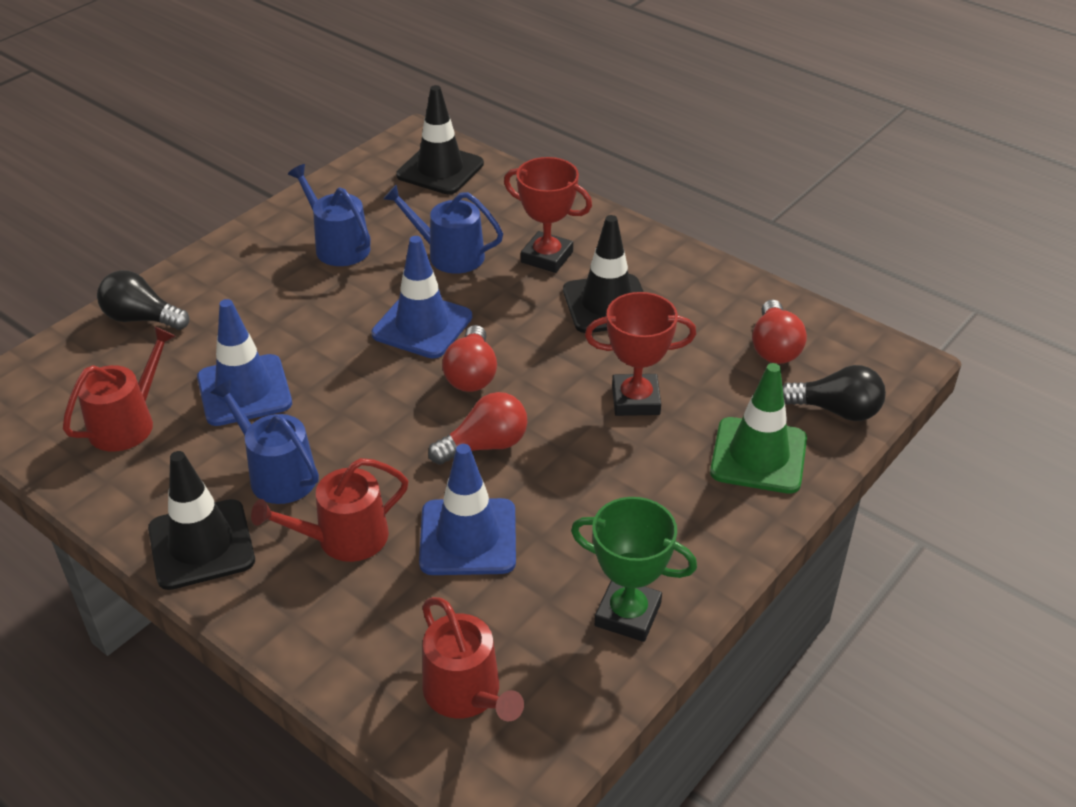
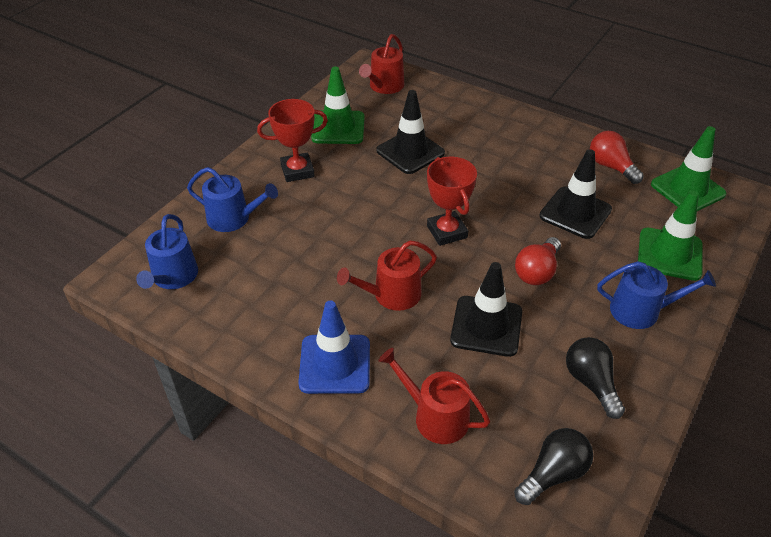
blue traffic cone: [197,299,292,426] [371,236,472,359] [419,444,516,575] = 3 -> [298,300,370,394] = 1
green traffic cone: [710,363,807,494] = 1 -> [311,67,365,144] [638,190,703,281] [651,126,726,211] = 3
green trophy: [571,497,697,642] = 1 -> none = 0
red light bulb: [428,392,528,465] [442,325,497,392] [752,300,807,364] = 3 -> [515,237,561,285] [590,131,644,184] = 2

